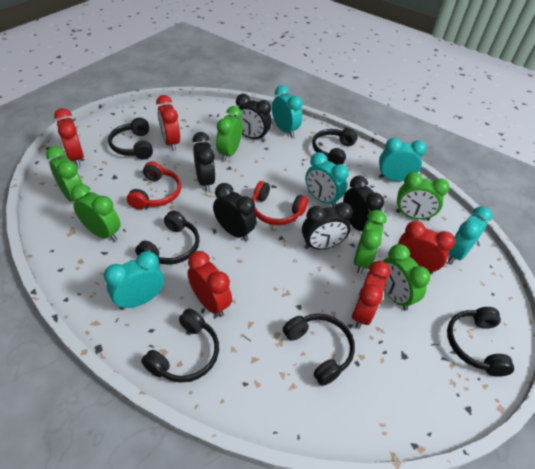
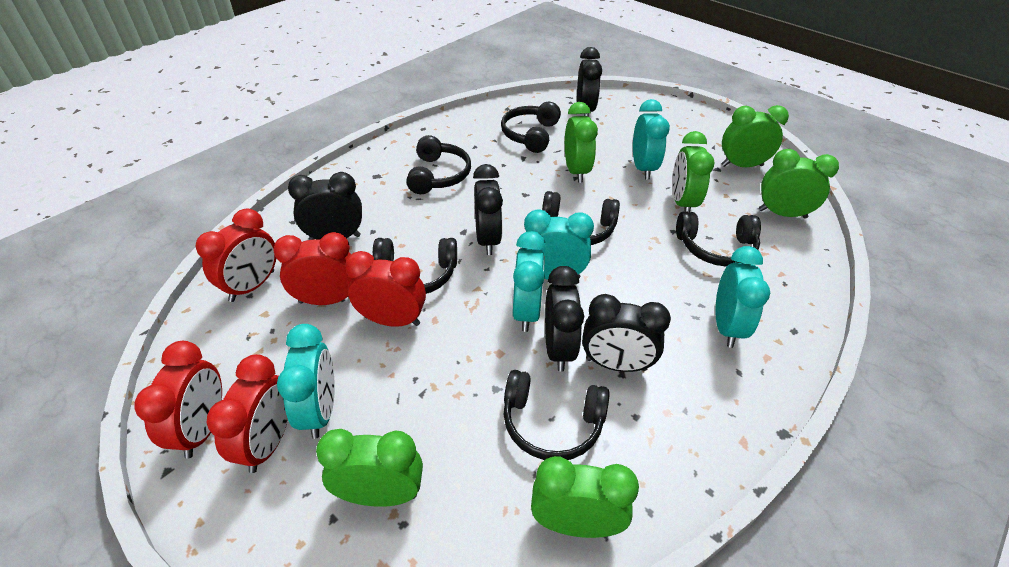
red headphones: [127,161,181,209] [252,181,308,225] = 2 -> none = 0

